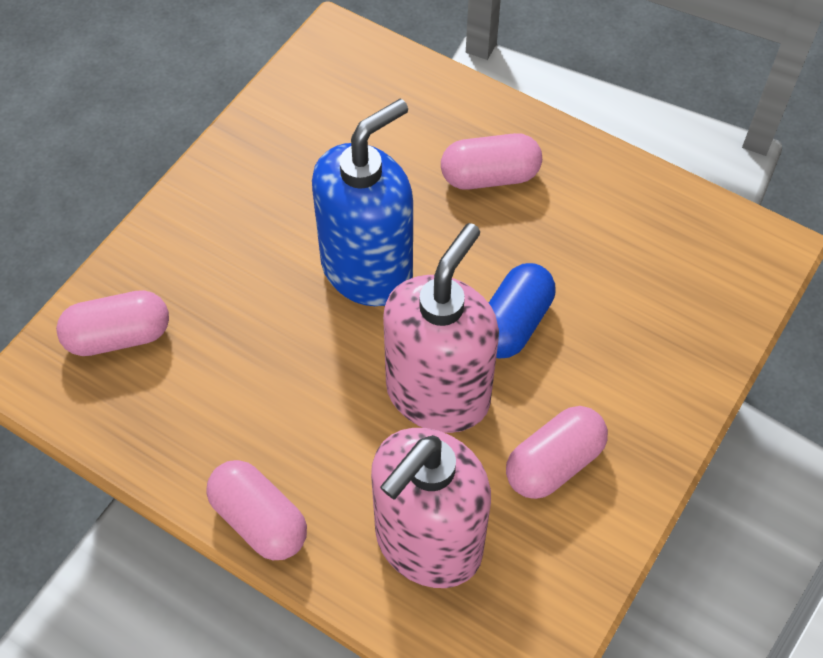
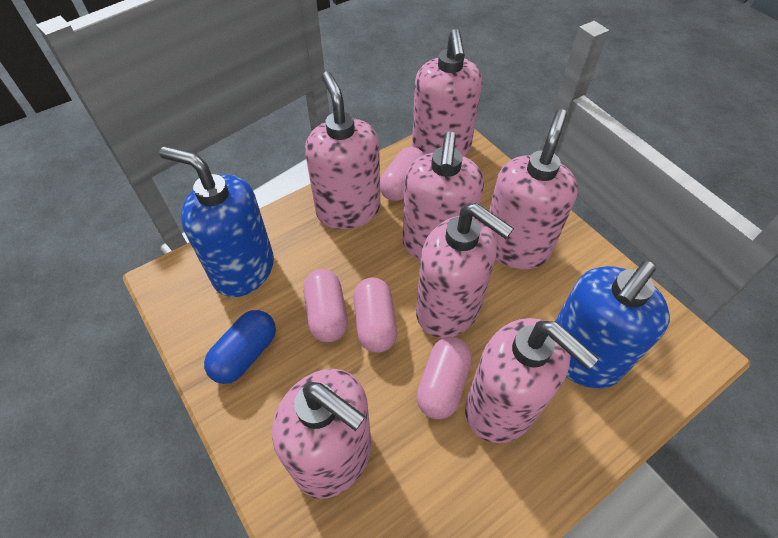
blue soap dispenser: [312,99,413,306] = 1 -> [160,146,274,297] [555,261,670,388] = 2
pink soap dispenser: [371,428,491,588] [383,223,499,433] = 2 -> [272,369,371,499] [305,72,380,230] [403,131,484,260] [412,29,482,156] [416,203,514,338] [465,318,599,443] [489,109,578,269] = 7

